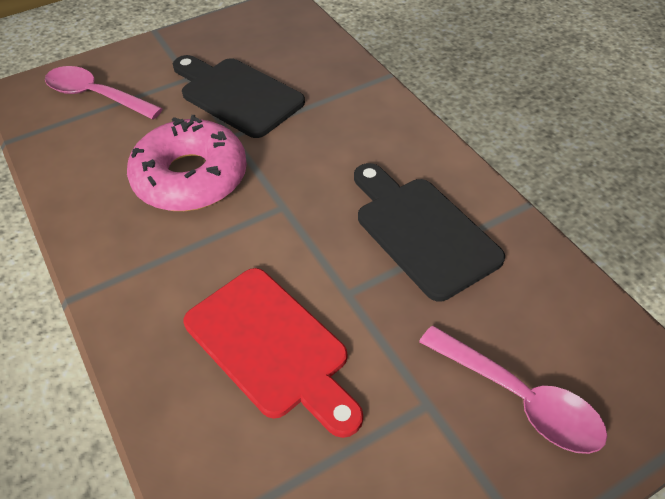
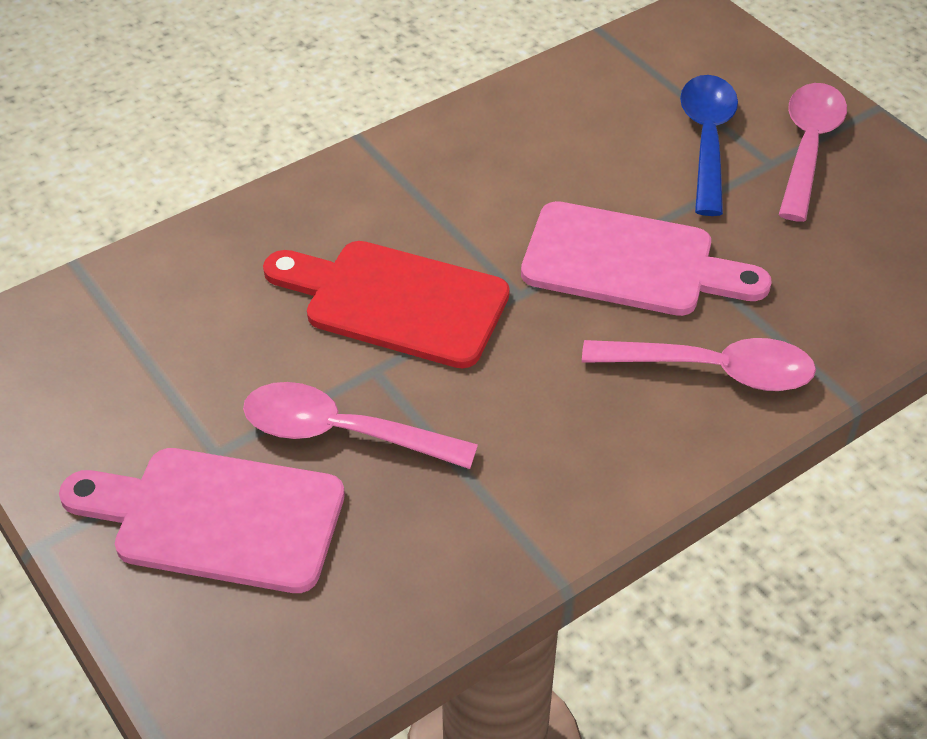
black cutting board: [173,55,305,138] [354,163,505,301] = 2 -> none = 0
blue spoon: none = 0 -> [680,75,738,216] = 1
pink cutting board: none = 0 -> [59,448,345,593] [521,201,772,316] = 2
pink donut: [127,115,247,211] = 1 -> none = 0
pink spoon: [45,66,163,120] [419,326,607,454] = 2 -> [243,382,478,469] [582,338,816,391] [779,83,847,222] = 3

